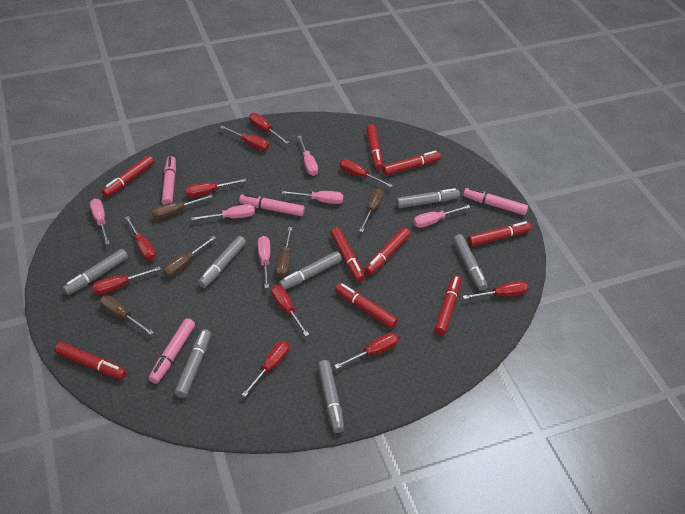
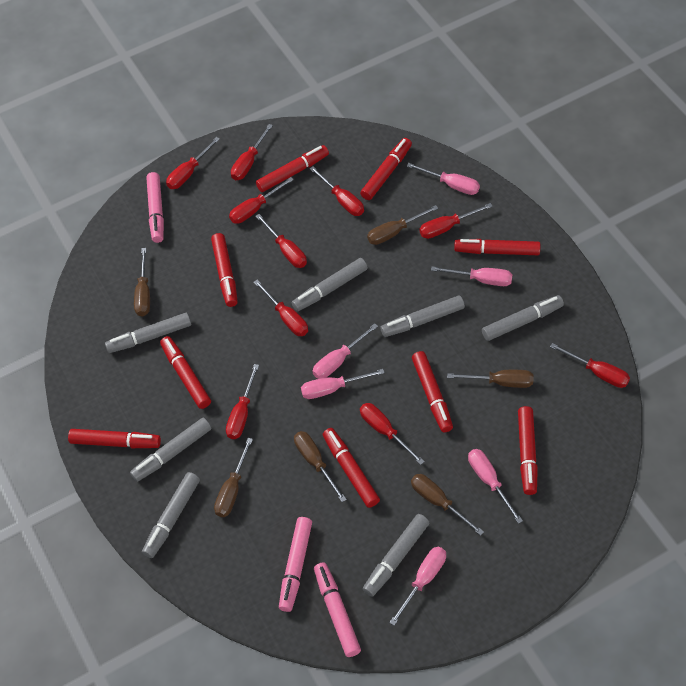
brown screwdriver: [100,295,154,335] [152,194,213,219] [163,236,216,276] [276,227,292,278] [359,188,384,232] = 5 -> [134,248,150,317] [214,438,253,517] [294,431,347,502] [367,205,438,245] [411,474,484,536] [447,370,534,388] = 6
pink marker: [149,318,195,384] [162,156,176,205] [239,194,305,216] [463,187,528,215] = 4 -> [146,172,164,243] [279,517,312,612] [314,562,361,657] = 3

